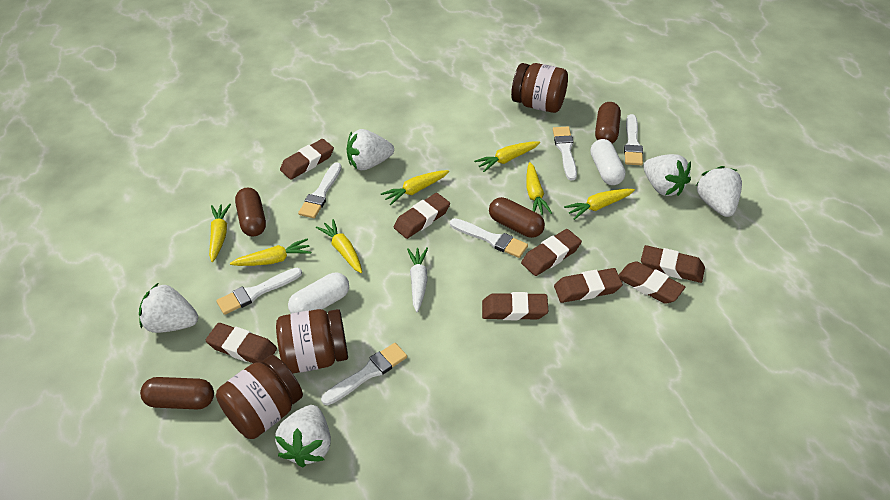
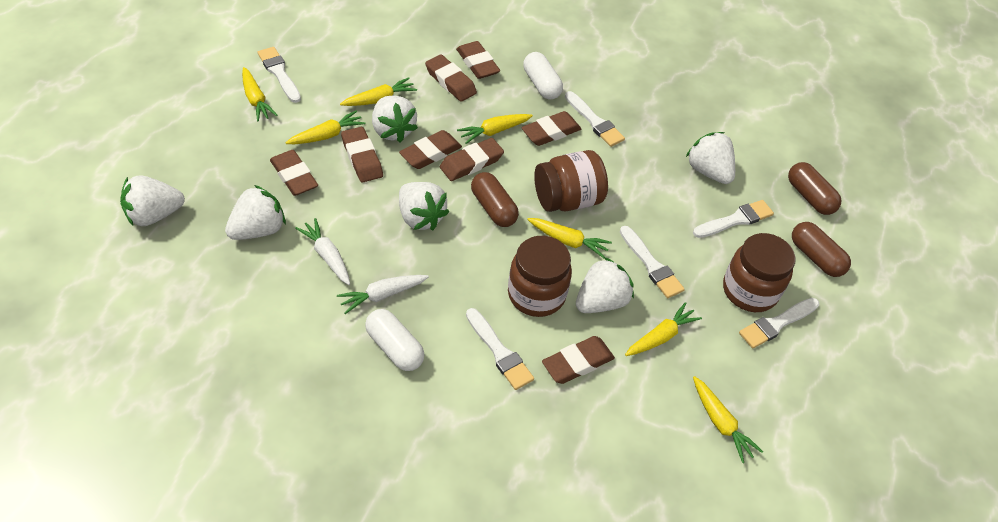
brown capsule: [140,377,214,409] [235,188,266,237] [489,197,545,238] [595,102,621,144] = 4 -> [471,172,519,227] [788,162,841,215] [792,222,851,277] = 3
white carrot: [407,248,428,312] = 1 -> [295,218,350,285] [337,275,429,314] = 2
white strawberry: [139,283,198,333] [275,405,331,467] [347,129,394,170] [643,154,691,196] [696,166,742,217] = 5 -> [120,176,185,226] [225,185,286,240] [372,96,418,143] [399,182,449,230] [576,257,634,313] [686,132,735,184] = 6

